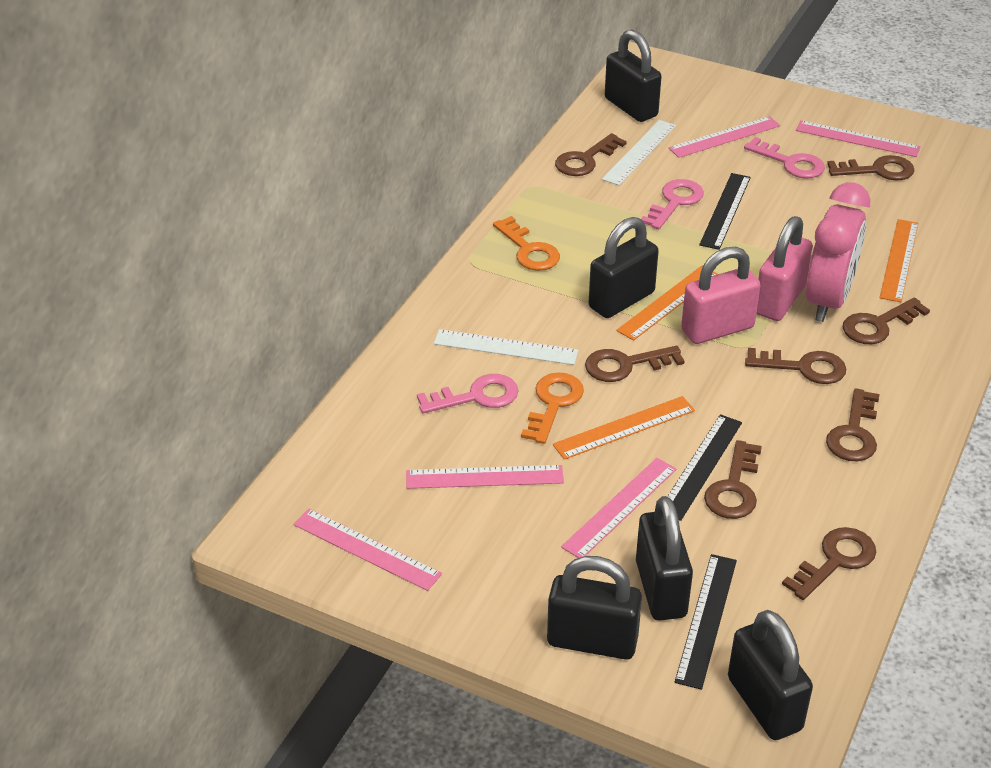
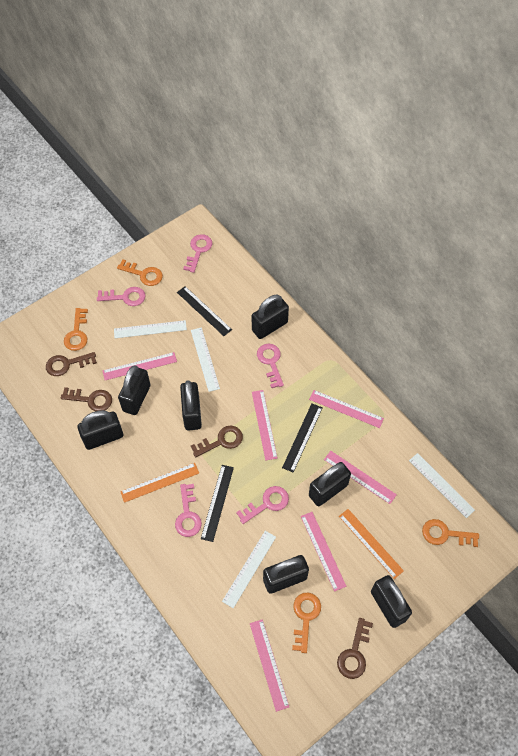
black padlock: [547,556,642,660] [589,217,659,318] [605,30,662,122] [636,496,693,621] [728,610,813,740] = 5 -> [77,410,123,450] [118,365,151,415] [180,380,202,431] [252,295,289,339] [263,555,309,594] [309,462,351,506] [371,575,412,628] = 7
brown key: [555,133,627,176] [585,346,685,382] [704,440,762,519] [745,348,846,384] [782,527,876,600] [826,388,879,461] [827,155,915,181] [843,298,930,344] = 8 -> [46,352,97,376] [61,387,112,411] [191,426,243,457] [337,618,373,679] = 4
orange key: [493,216,560,271] [521,372,584,444] = 2 -> [64,308,88,351] [117,259,163,286] [292,593,321,653] [422,519,479,547] = 4
orange ruler: [553,396,695,460] [616,266,718,341] [880,219,918,302] = 3 -> [120,463,199,503] [339,509,404,579] = 2
pink clock: [806,182,871,322] = 1 -> none = 0
pink key: [417,374,519,414] [641,179,704,230] [744,137,825,178] = 3 -> [97,287,146,306] [175,484,202,537] [183,234,212,273] [236,486,289,524] [257,344,284,388] = 5
pink padlock: [681,247,761,344] [756,216,813,321] = 2 -> none = 0
pink ruler: [293,509,442,591] [406,465,564,489] [561,458,677,558] [668,116,780,158] [796,120,921,157] = 5 -> [102,352,177,380] [250,619,289,712] [252,390,277,460] [301,512,346,592] [309,390,384,428] [324,451,397,504] = 6
white ruler: [434,329,578,365] [602,120,676,186] = 2 -> [114,320,187,338] [191,327,220,392] [222,531,276,608] [409,453,475,518] = 4

